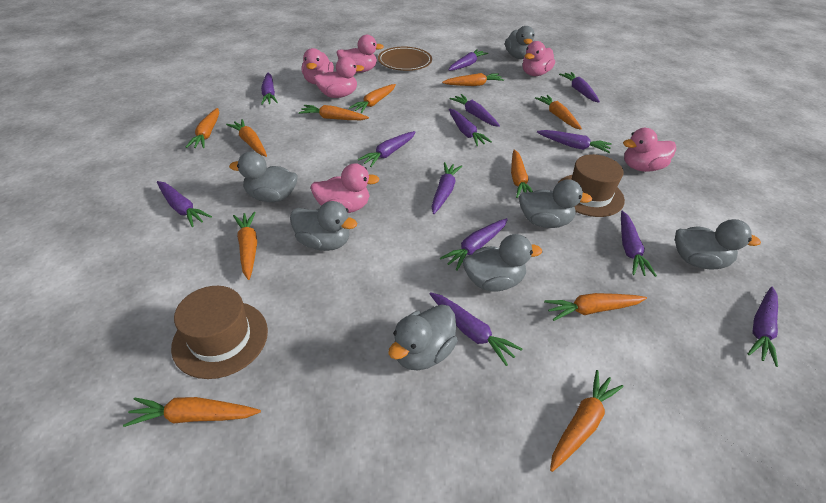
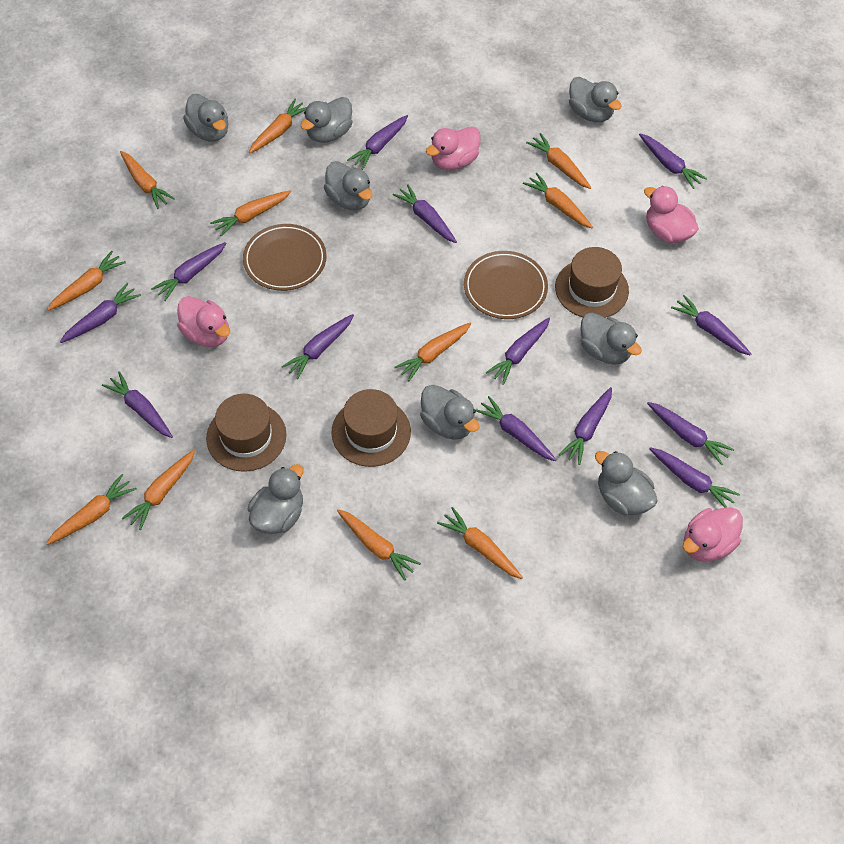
brown hat: [171,286,268,379] [557,154,625,217] = 2 -> [206,394,286,472] [331,389,411,467] [555,247,629,318] = 3
brown plate: [378,47,432,71] = 1 -> [243,224,327,291] [464,251,548,319] = 2
grey duck: [229,151,298,202] [290,201,357,251] [388,304,458,370] [463,234,542,292] [505,26,535,59] [519,179,592,228] [675,219,761,270] = 7 -> [183,94,228,142] [248,464,304,534] [301,97,352,143] [324,161,372,210] [420,385,479,440] [569,77,622,122] [580,313,642,365] [595,451,657,515] = 8
pink duck: [302,48,334,84] [311,163,380,213] [313,56,364,98] [336,35,384,73] [522,41,555,76] [623,128,676,172] = 6 -> [177,296,230,347] [426,126,481,170] [644,186,699,243] [683,507,743,562] = 4

